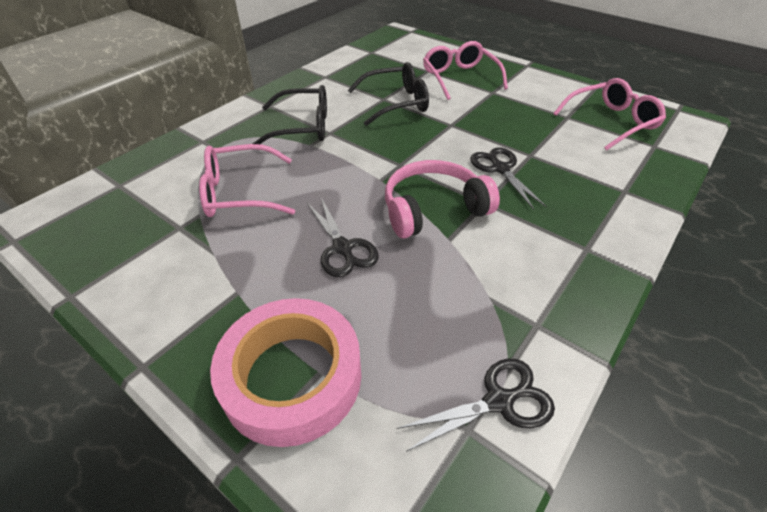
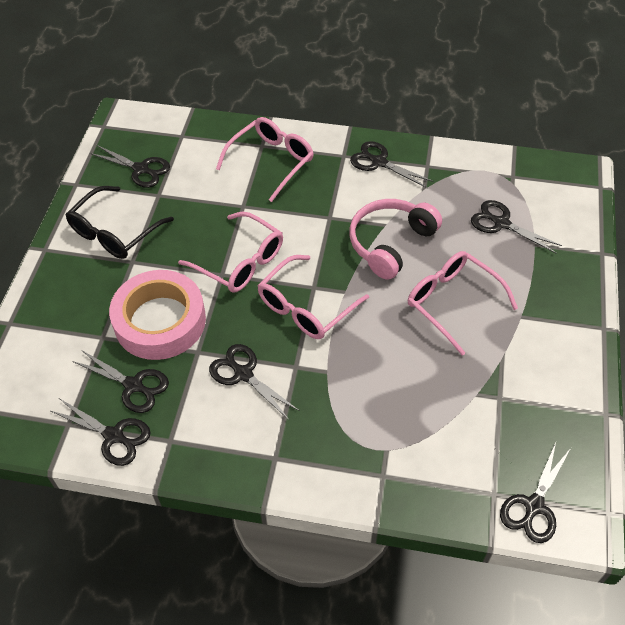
black glasses: [253,85,327,144] [347,62,429,126] = 2 -> [65,186,174,259] = 1
black scissors: [307,198,379,277] [397,359,555,452] [470,148,547,210] = 3 -> [51,399,151,466] [72,350,169,413] [90,145,170,188] [209,344,300,420] [350,141,434,189] [471,200,562,253] [500,442,571,543] = 7
pink glasses: [199,144,295,217] [423,41,508,100] [553,78,666,151] = 3 -> [178,212,283,293] [216,117,314,202] [257,255,369,339] [408,251,518,355] = 4

